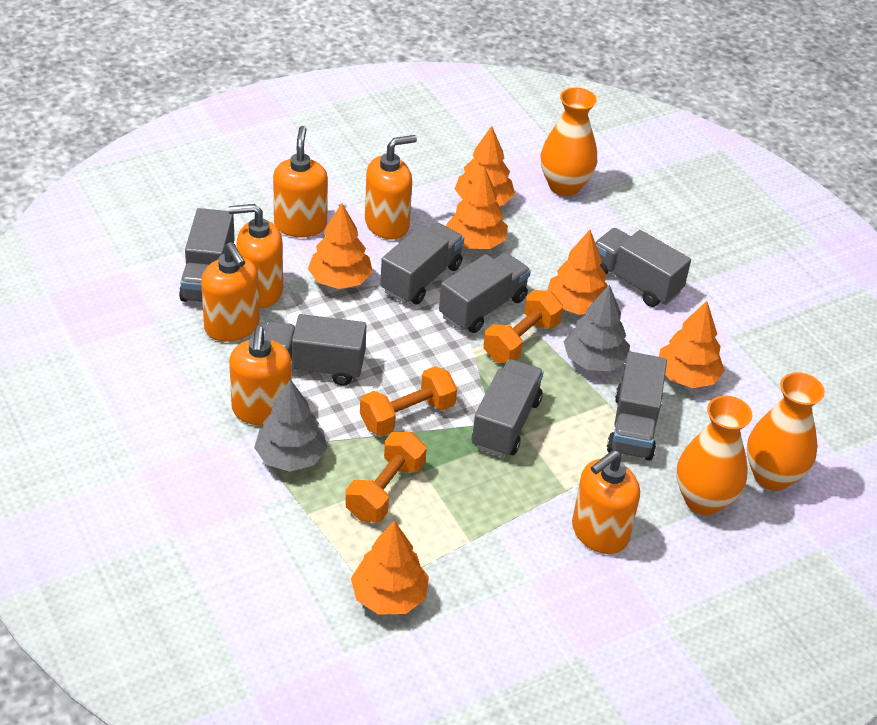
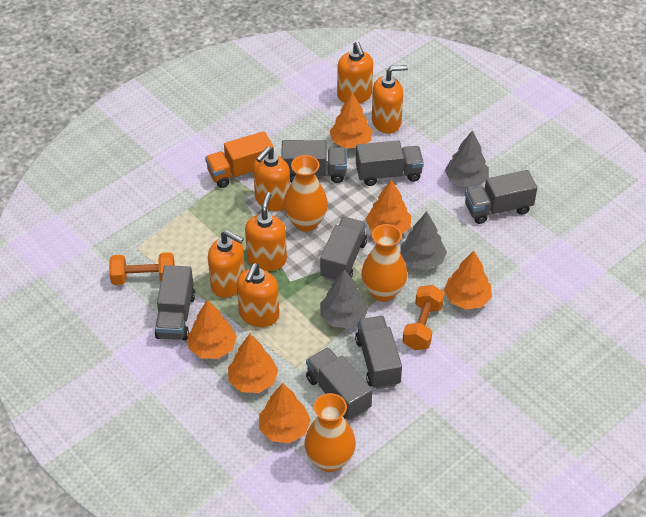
grey tree: [254,379,327,472] [563,284,630,371] = 2 -> [320,269,369,328] [400,211,447,270] [445,130,489,187] = 3
orange dumbbell: [345,432,427,522] [360,366,457,436] [483,290,563,363] = 3 -> [109,252,175,285] [403,285,445,350] = 2
orange truck: none = 0 -> [205,131,274,188] = 1

